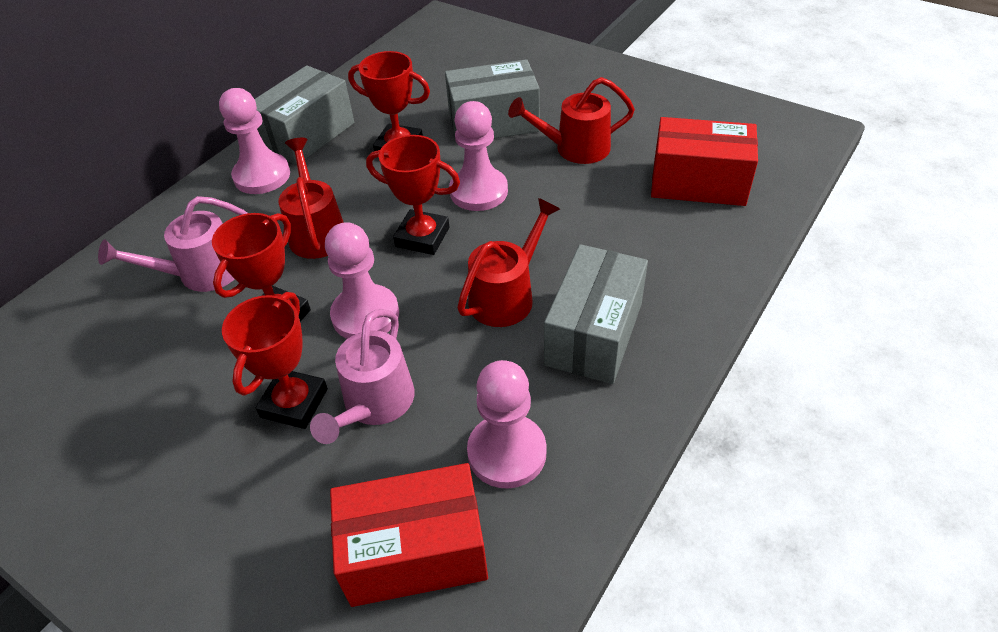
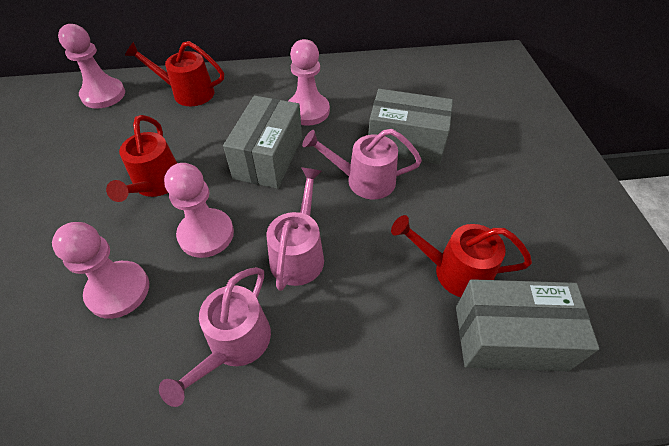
pink watering can: [98,196,247,292] [310,309,414,444] = 2 -> [159,267,271,407] [267,167,324,291] [302,129,422,199] = 3
red box: [330,463,488,607] [651,117,758,206] = 2 -> none = 0
red trophy: [212,213,311,322] [222,292,328,429] [348,51,430,151] [366,135,460,255] = 4 -> none = 0

